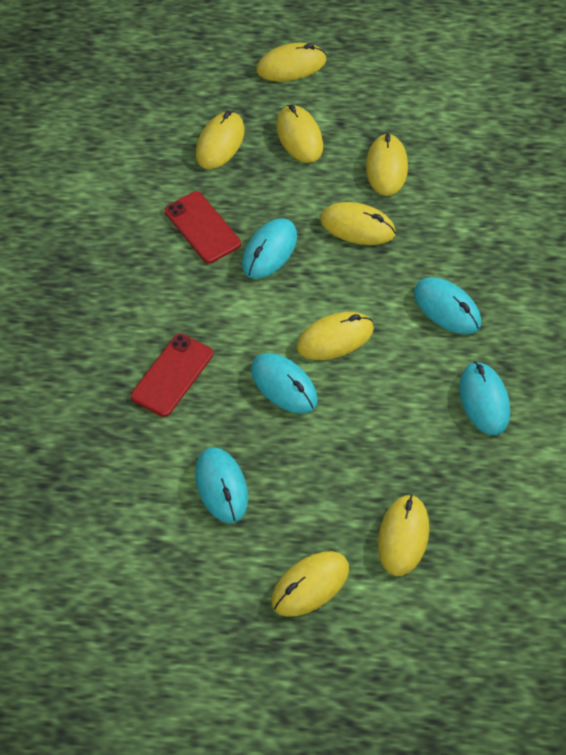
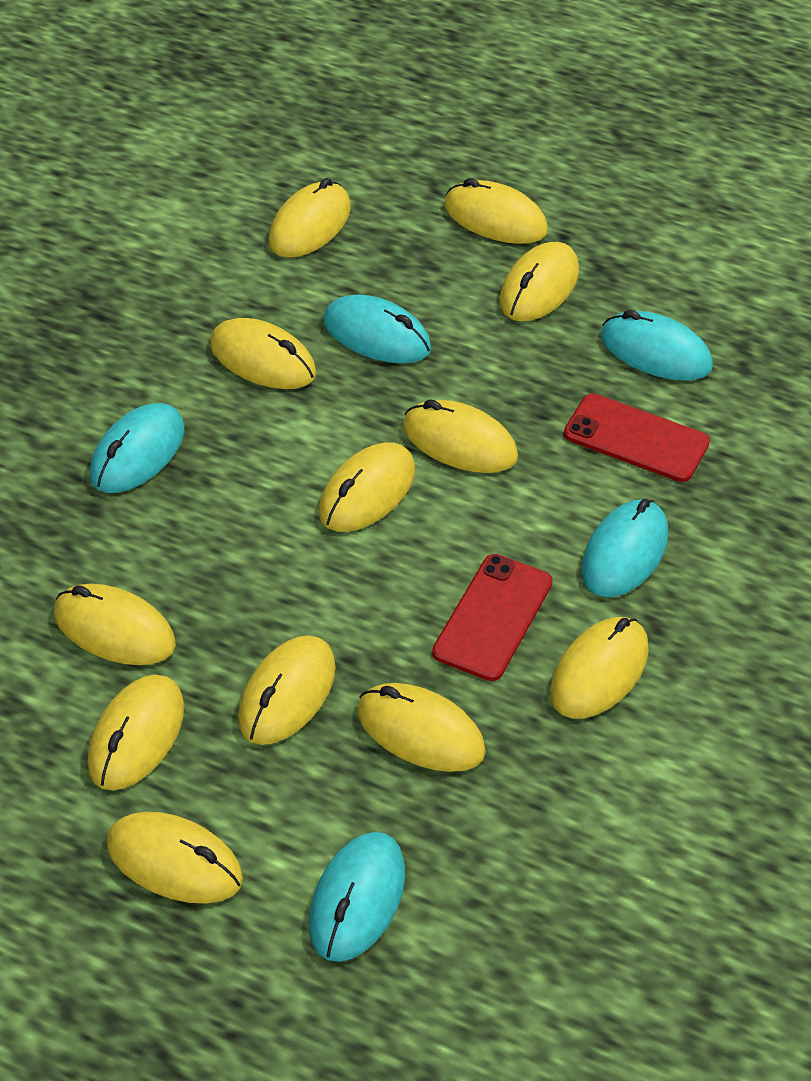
yellow mouse: [196,111,245,169] [257,43,326,81] [272,551,349,617] [276,105,323,163] [297,312,374,360] [320,202,396,245] [366,133,408,196] [378,494,429,576] = 8 -> [54,584,176,665] [88,674,184,790] [107,812,243,904] [210,318,316,389] [238,635,336,745] [269,178,351,258] [319,442,415,532] [357,683,486,772] [403,400,518,473] [444,178,548,244] [499,242,579,321] [550,617,649,718] = 12

